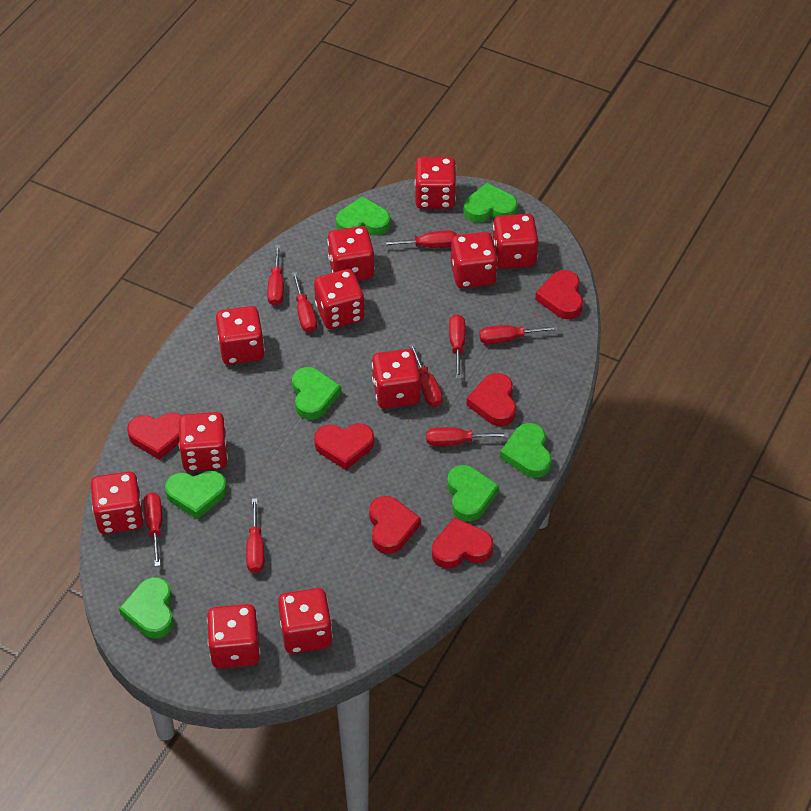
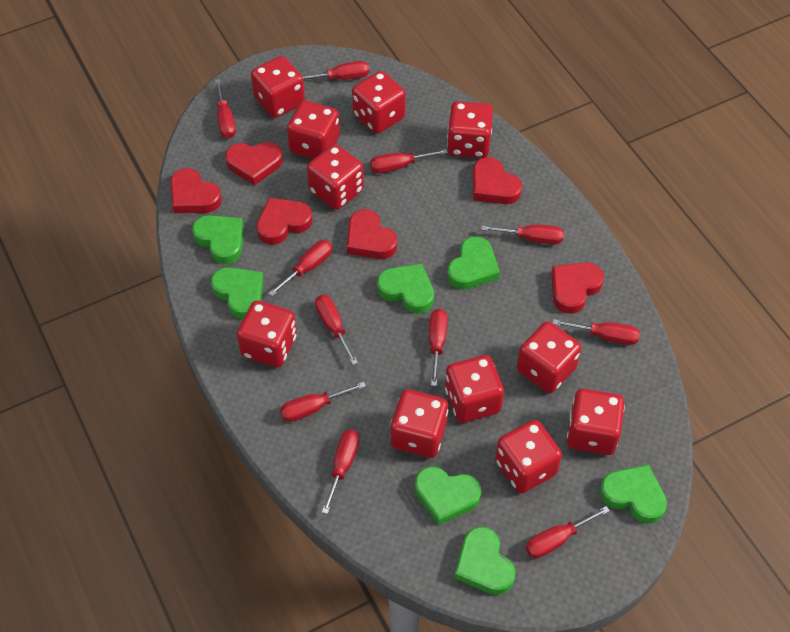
red screwdriver: [143,492,162,567] [246,498,264,573] [267,245,284,306] [292,272,317,333] [381,230,457,248] [409,343,443,407] [426,427,509,446] [449,314,466,379] [479,325,558,344] = 9 -> [215,79,236,139] [268,240,332,296] [280,382,366,422] [303,61,369,80] [315,295,358,365] [322,430,360,514] [370,149,448,173] [429,309,448,386] [481,225,564,244] [525,506,610,558] [553,319,640,345] = 11

